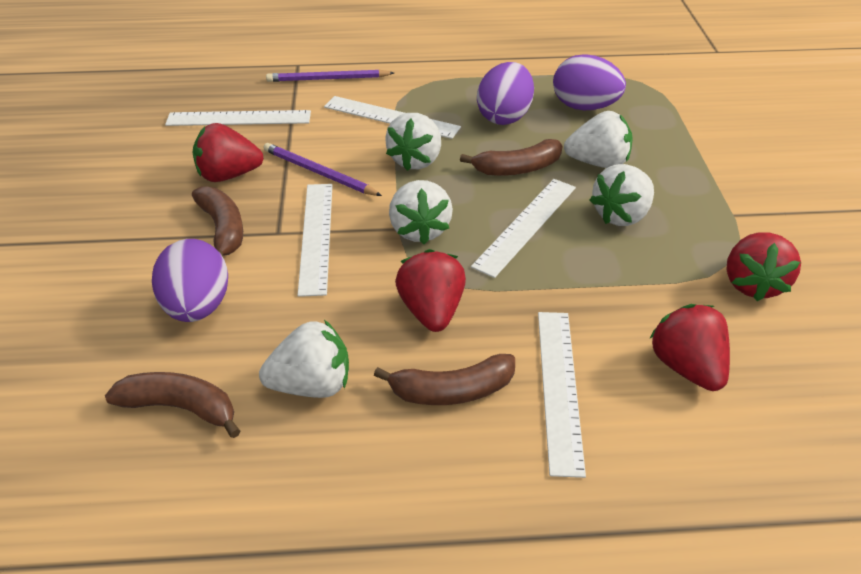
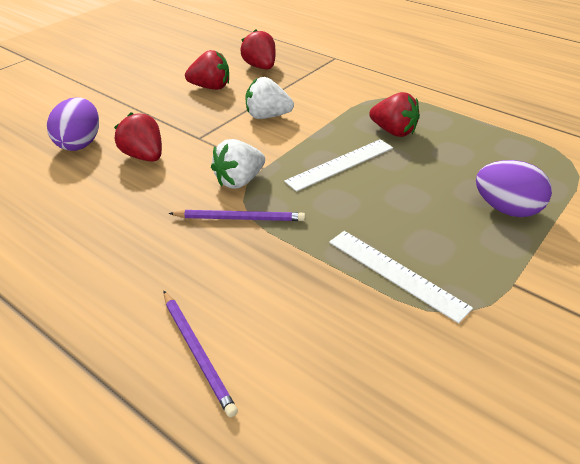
brown banana: [105,372,240,438] [192,186,243,256] [374,354,515,405] [460,139,563,176] = 4 -> none = 0
purple egg: [152,239,228,322] [477,62,534,125] [553,54,626,110] = 3 -> [47,97,99,151] [476,160,552,217] = 2
white ruler: [165,110,311,126] [298,184,333,297] [324,96,461,139] [471,179,576,278] [538,312,586,478] = 5 -> [284,139,393,192] [329,231,473,323] = 2
white strawberry: [259,320,349,398] [385,113,441,171] [389,180,453,244] [564,111,633,168] [590,164,654,226] = 5 -> [211,139,265,189] [246,77,294,119] = 2

